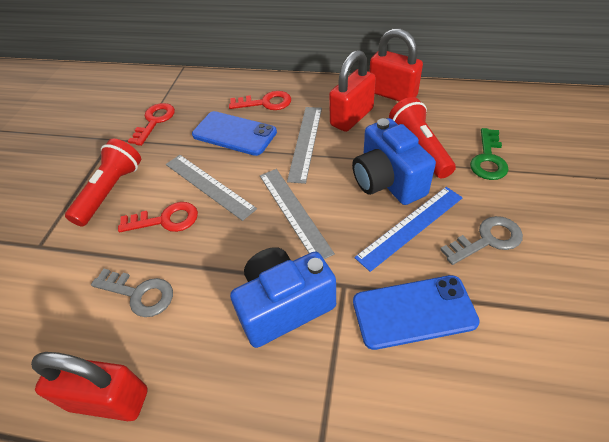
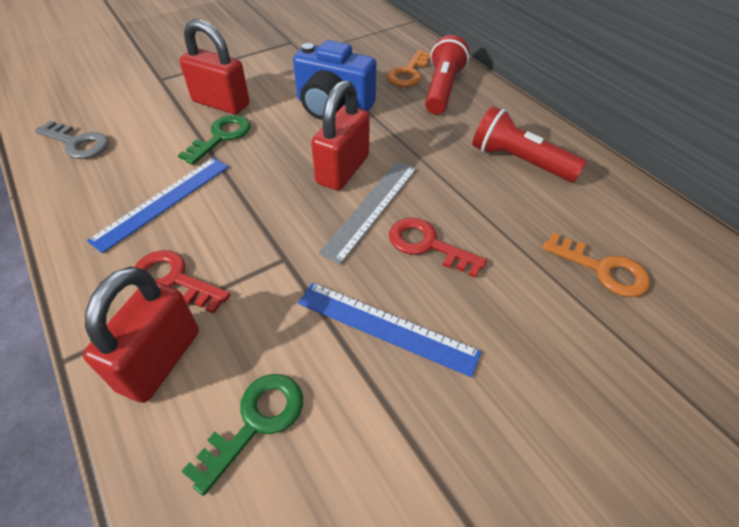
blue camera: [230,247,336,348] [352,118,436,205] = 2 -> [293,40,377,120] = 1
blue phone: [192,111,277,156] [353,275,480,350] = 2 -> none = 0
blue ruler: [354,187,463,272] = 1 -> [87,158,229,253] [298,283,481,377] = 2
green key: [470,128,509,180] = 1 -> [178,115,250,165] [181,374,303,496] = 2
grey key: [91,269,173,317] [440,216,523,265] = 2 -> [35,120,109,159] = 1
grey ruler: [166,155,257,221] [260,169,335,259] [287,107,322,184] = 3 -> [318,161,417,265] = 1
orange key: none = 0 -> [387,50,431,87] [542,233,650,297] = 2
red key: [118,202,198,232] [128,103,175,146] [229,91,291,110] = 3 -> [134,250,231,314] [389,218,487,278] = 2

